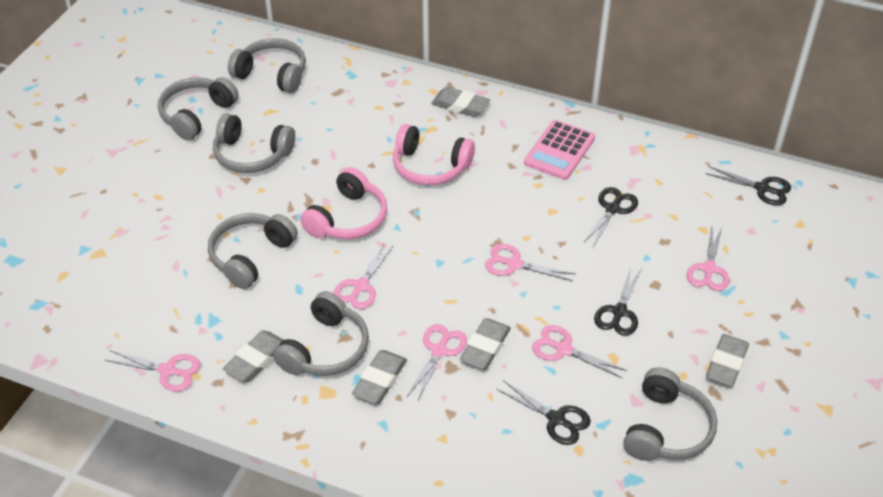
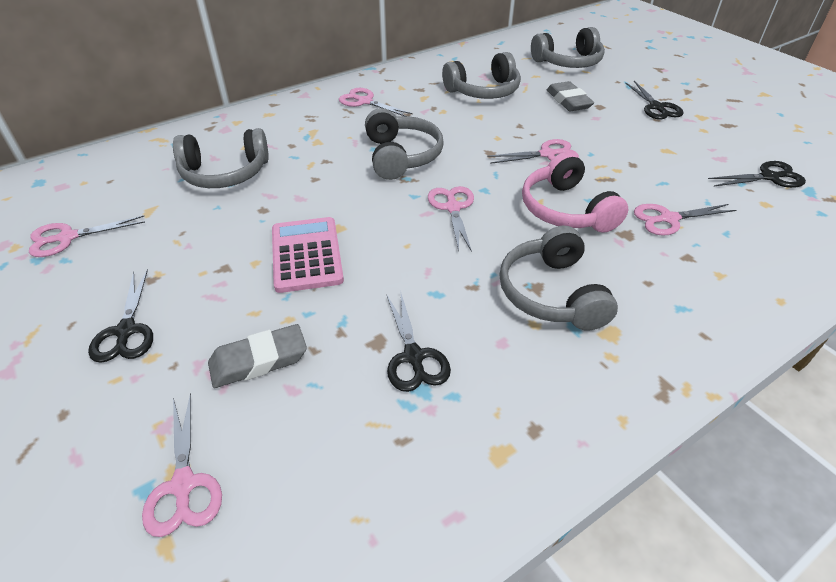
grey eraser: [223,330,283,382] [352,350,407,404] [431,87,490,117] [460,318,511,370] [706,334,749,387] = 5 -> [208,324,307,388] [547,81,594,111] = 2
grey headphones: [158,77,239,140] [208,213,298,289] [213,113,295,173] [228,38,306,93] [273,291,369,376] [624,367,717,461] = 6 -> [173,128,269,188] [365,108,444,180] [442,52,521,99] [500,226,618,331] [531,27,605,68] = 5
pink headphones: [300,167,387,239] [393,124,475,185] = 2 -> [522,152,629,233] = 1

